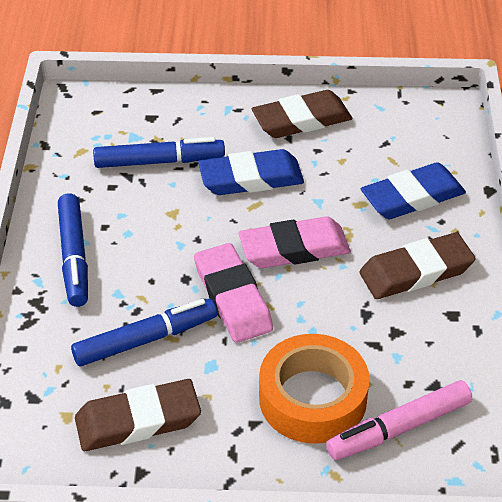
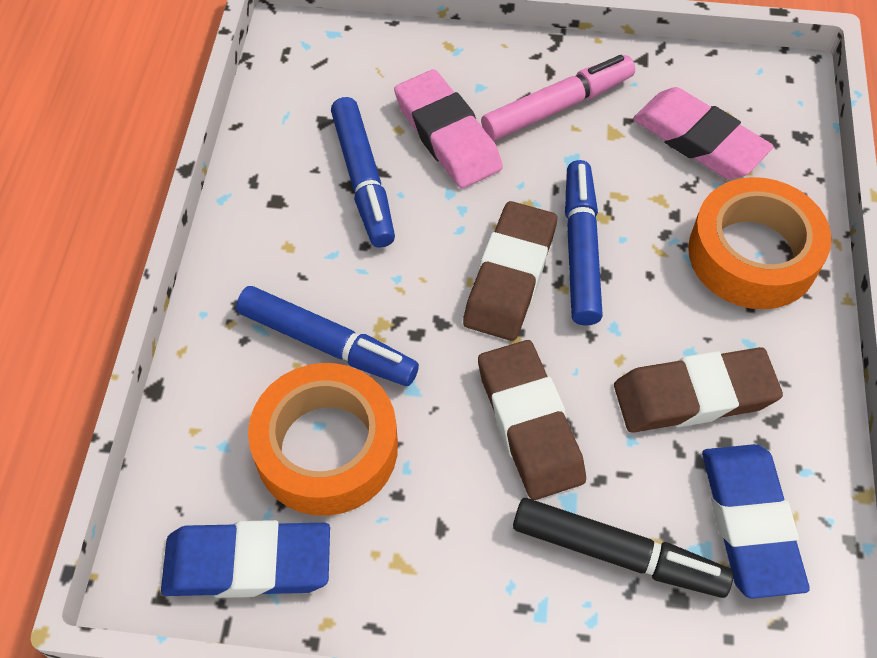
black marker: none = 0 -> [513,498,734,598] = 1
orange tape: [259,334,370,444] = 1 -> [248,363,398,516] [688,177,832,309] = 2

